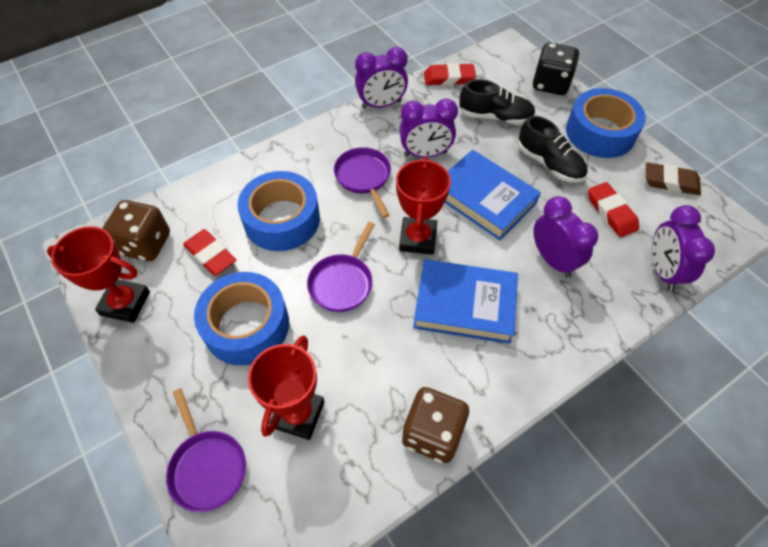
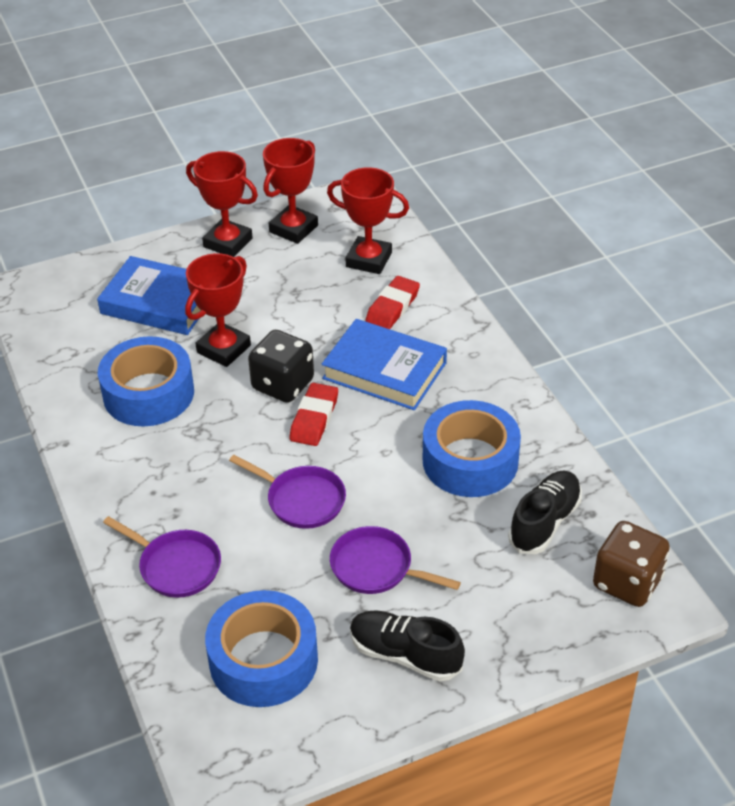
brown dice: [103,200,170,261] [402,387,469,463] = 2 -> [593,521,670,607] = 1
brown eraser: [646,162,701,195] = 1 -> none = 0
purple clock: [355,47,408,109] [399,99,458,158] [533,196,598,278] [652,205,715,291] = 4 -> none = 0
red eraser: [183,229,236,276] [424,63,476,86] [588,182,639,237] = 3 -> [289,383,338,446] [365,276,420,329] = 2
red trophy: [47,226,150,323] [248,335,325,440] [396,157,451,255] = 3 -> [185,253,251,367] [186,151,258,257] [263,138,318,244] [327,167,409,274] = 4

